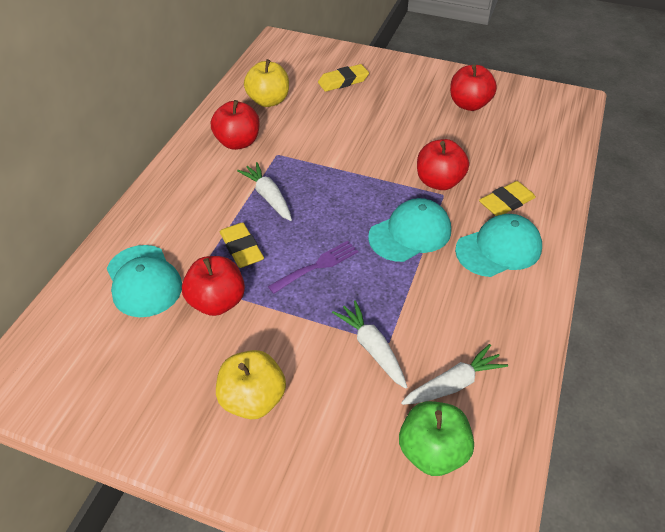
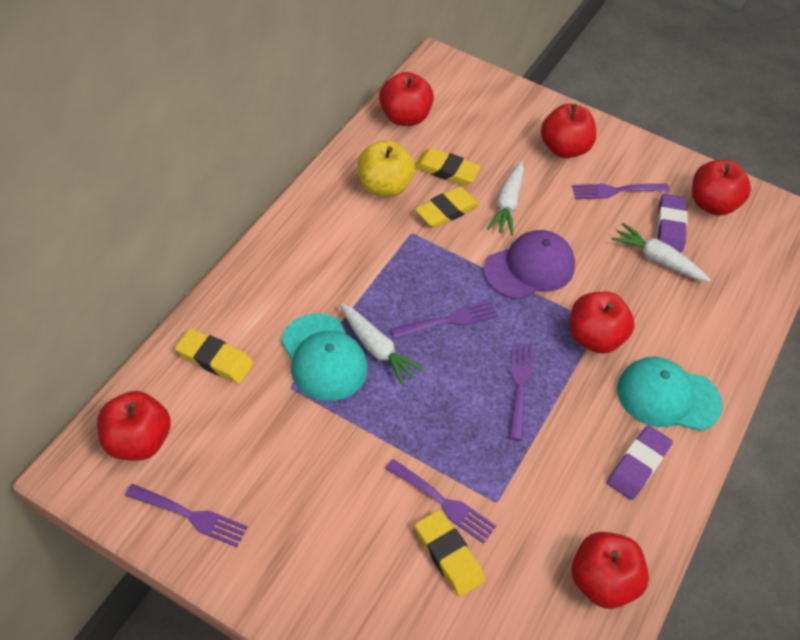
green apple: [399,401,474,476] = 1 -> none = 0
purple cap: none = 0 -> [483,230,575,299] = 1
purple eraser: none = 0 -> [607,425,673,500] [657,194,688,252] = 2
purple fork: [268,241,359,294] = 1 -> [125,484,248,547] [385,459,496,544] [391,301,498,339] [509,342,533,441] [572,184,670,199] = 5
red apple: [182,256,245,316] [211,100,260,150] [417,139,469,190] [450,64,497,111] = 4 -> [97,391,171,461] [379,72,434,126] [541,104,596,158] [570,292,635,354] [572,532,649,609] [692,160,751,216] = 6
turquoise cap: [107,245,182,317] [368,198,451,262] [455,214,542,277] = 3 -> [281,314,368,401] [617,357,723,431] = 2
yellow apple: [216,350,286,419] [244,59,289,107] = 2 -> [358,140,415,197] = 1
yellow eraser: [220,222,264,268] [318,64,369,92] [479,181,536,216] = 3 -> [175,328,254,384] [415,148,481,185] [415,187,479,228] [415,510,485,597] = 4

